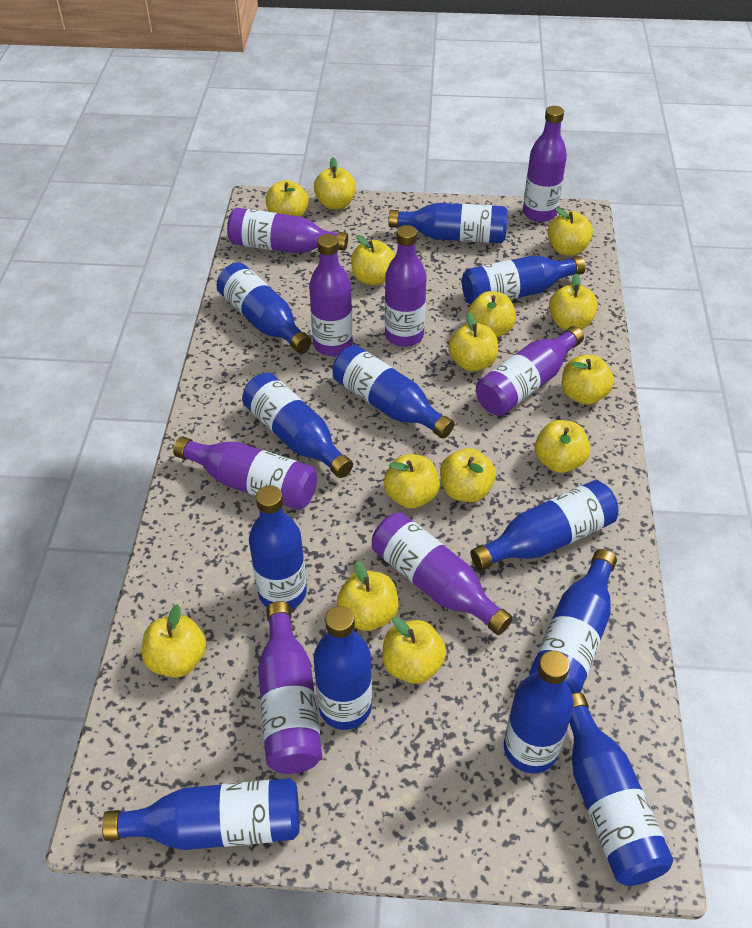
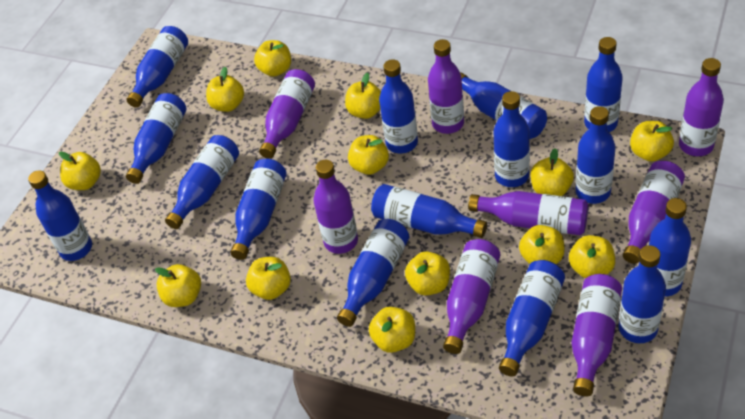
blue bottle: [102,778,299,850] [217,263,311,353] [242,373,353,478] [249,485,307,609] [314,606,372,730] [333,345,454,439] [388,203,508,243] [462,255,586,305] [471,480,619,571] [504,651,574,774] [529,549,617,694] [569,693,673,886] = 12 -> [28,170,92,261] [126,93,187,184] [127,26,188,108] [165,135,239,229] [230,159,287,260] [337,219,409,327] [371,184,487,238] [379,59,418,153] [460,72,547,139] [493,91,530,187] [499,260,565,377] [576,106,615,204] [584,37,623,132] [618,245,666,343] [649,198,691,297] = 15
yellow apple: [142,604,207,678] [266,180,308,217] [314,158,356,210] [337,561,399,631] [351,235,395,285] [382,617,446,684] [384,454,440,509] [440,448,496,502] [449,313,498,371] [467,291,516,337] [535,420,590,473] [548,207,593,256] [549,273,598,330] [562,355,614,405] = 14 -> [59,151,101,190] [155,264,201,307] [206,67,244,112] [246,257,291,300] [254,40,291,77] [345,73,381,119] [348,135,389,175] [369,307,415,353] [405,251,450,296] [519,225,565,264] [531,148,574,196] [569,235,615,279] [630,121,674,162] = 13

